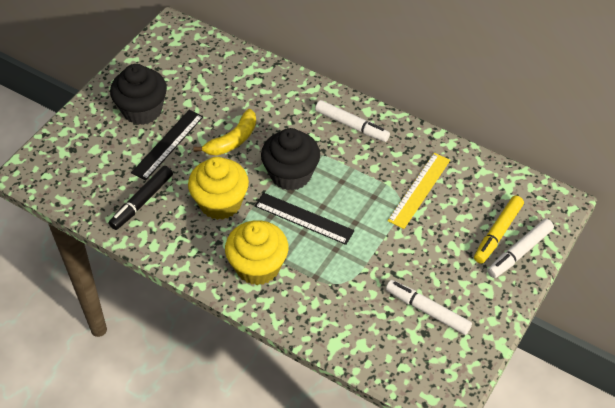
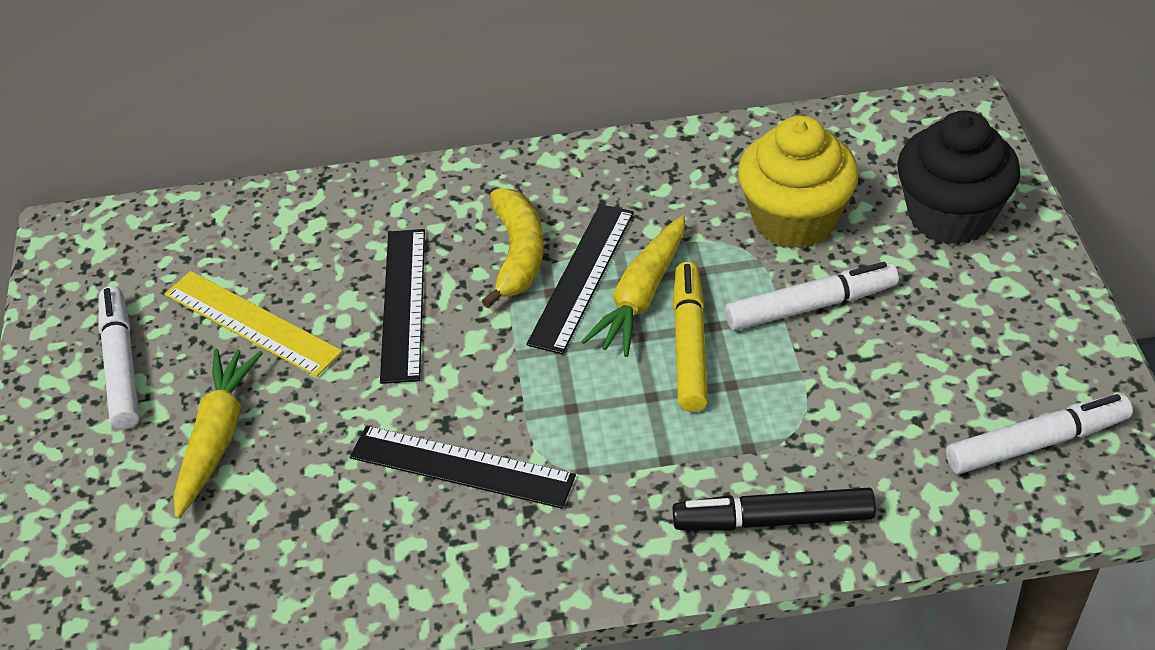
black cupcake: [110,64,167,125] [261,128,320,191] = 2 -> [897,111,1021,245] = 1
black ruler: [131,110,203,181] [255,193,355,245] = 2 -> [350,426,576,509] [380,229,425,384] [527,204,634,355] = 3
yellow carrot: none = 0 -> [174,348,263,519] [581,215,685,357] = 2
yellow cupcake: [188,157,249,220] [225,220,288,285] = 2 -> [738,116,859,249] = 1

